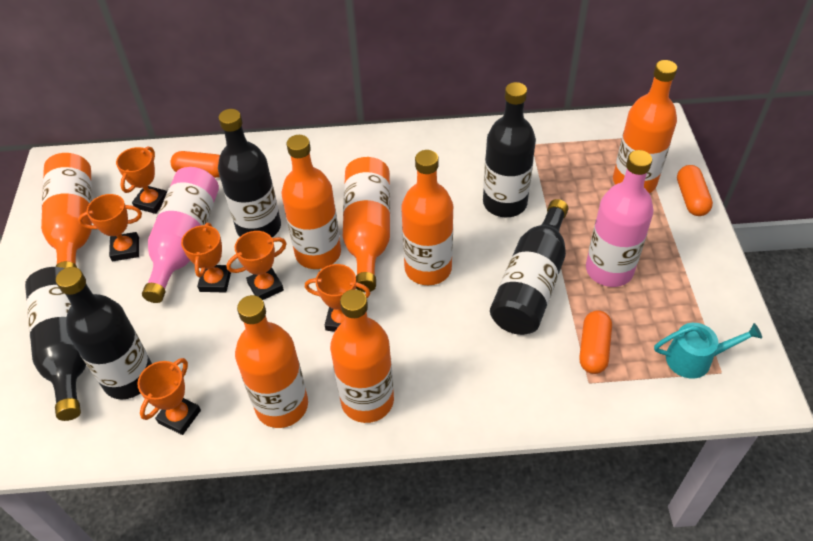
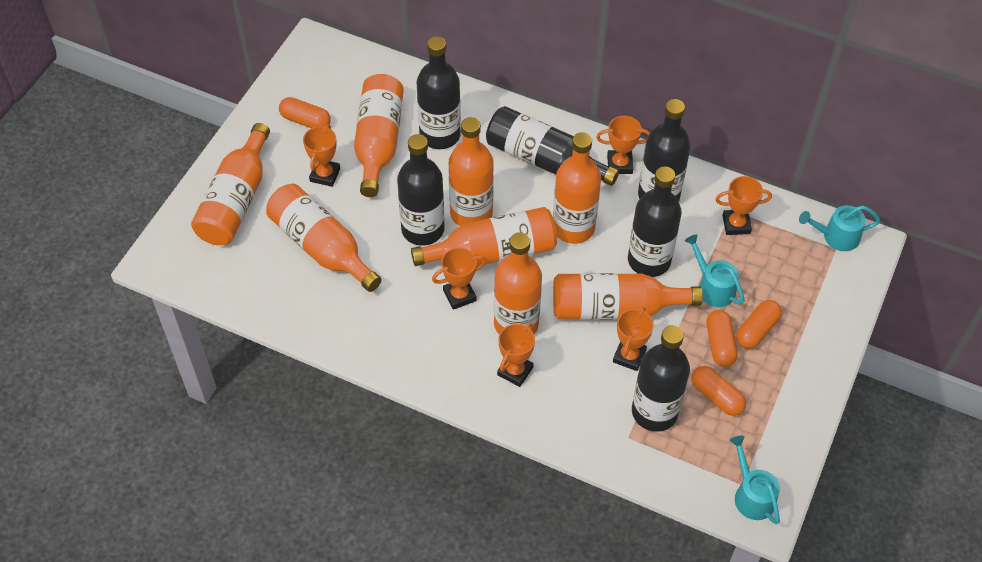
black bottle: [25,267,86,421] [56,267,152,399] [218,109,281,237] [483,82,536,217] [490,199,569,335] = 5 -> [397,134,444,246] [417,36,461,149] [486,106,619,186] [628,166,682,277] [632,325,690,432] [638,99,691,201] = 6
orange bottle: [41,153,92,268] [235,295,308,428] [281,135,341,269] [330,289,394,423] [343,157,390,292] [401,150,453,285] [613,60,677,193] = 7 -> [191,123,270,245] [266,184,382,292] [354,74,404,197] [411,207,557,266] [449,117,494,226] [494,232,542,334] [553,132,601,244] [553,273,703,320] = 8
orange capsule: [170,151,220,178] [579,310,612,374] [677,165,713,216] = 3 -> [279,97,331,128] [691,366,746,416] [707,310,738,367] [736,300,782,349] = 4
pink bottle: [142,167,219,303] [586,150,654,287] = 2 -> none = 0
turquoise watering can: [654,323,762,379] = 1 -> [685,234,745,307] [730,436,780,524] [799,205,881,251] = 3

